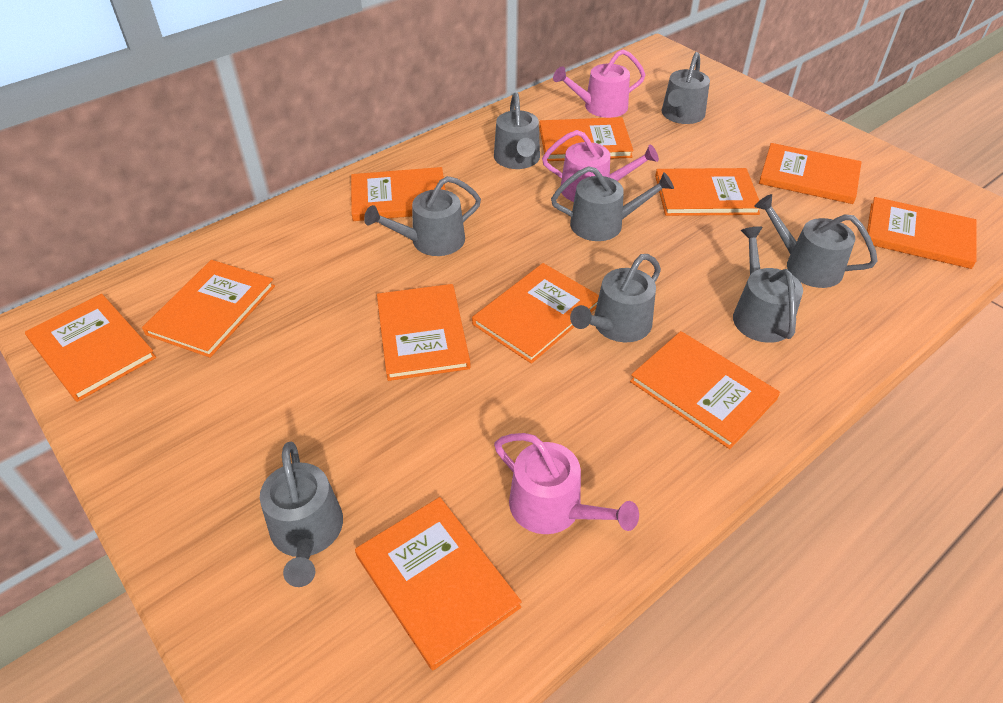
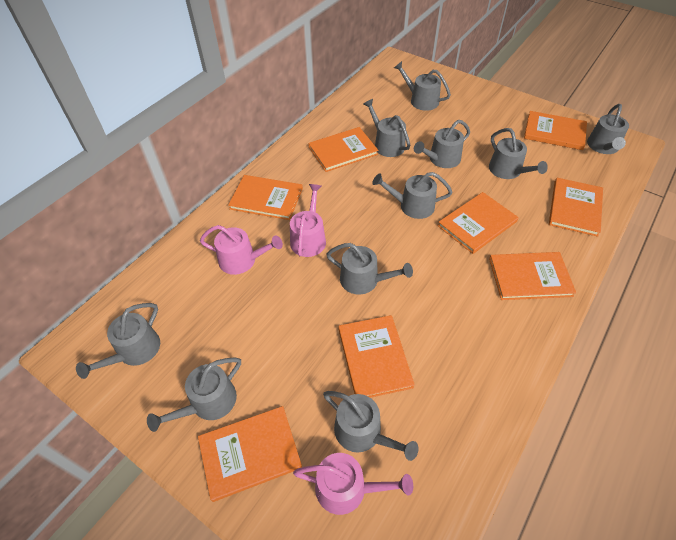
grey watering can: [260,442,343,587] [364,176,481,256] [494,93,540,169] [551,166,674,241] [570,254,661,342] [662,52,710,124] [733,226,803,343] [754,194,878,288] = 8 -> [76,303,160,379] [147,358,241,432] [323,391,419,461] [326,243,413,295] [363,99,411,157] [372,172,452,219] [394,61,451,111] [414,120,470,168] [489,128,548,179] [587,104,629,154] = 10
orange book: [25,294,156,402] [142,260,275,358] [351,167,445,221] [355,497,522,670] [377,284,471,381] [472,263,599,364] [539,117,634,161] [630,331,780,449] [655,168,760,216] [759,143,862,204] [865,197,976,269] = 11 -> [198,406,302,502] [228,175,303,220] [308,127,378,172] [338,315,415,398] [438,192,519,254] [489,252,576,300] [524,111,587,150] [549,178,603,237] = 8

